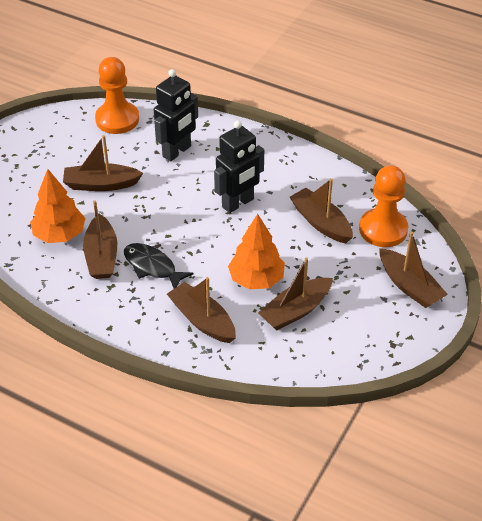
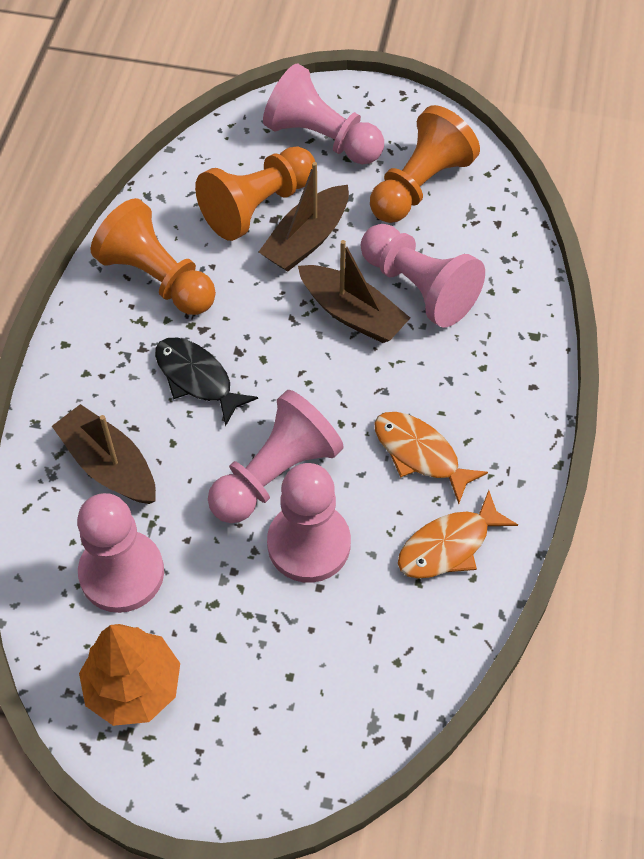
black robot: [154,69,198,161] [214,120,264,213] = 2 -> none = 0
brown boat: [63,135,143,191] [83,200,117,279] [167,277,236,343] [258,257,333,330] [290,178,353,243] [380,232,448,308] = 6 -> [52,404,156,504] [259,162,349,272] [298,240,410,343] = 3
orange fish: none = 0 -> [374,412,488,504] [398,490,518,579] = 2
orange pawn: [95,57,139,134] [359,165,408,247] = 2 -> [91,198,216,315] [195,146,315,241] [370,105,480,223] = 3
orange tree: [30,169,85,243] [228,214,285,289] = 2 -> [79,624,180,726] = 1
pink pawn: none = 0 -> [77,493,164,613] [208,390,344,523] [263,64,384,164] [267,463,351,583] [361,224,485,328] = 5

